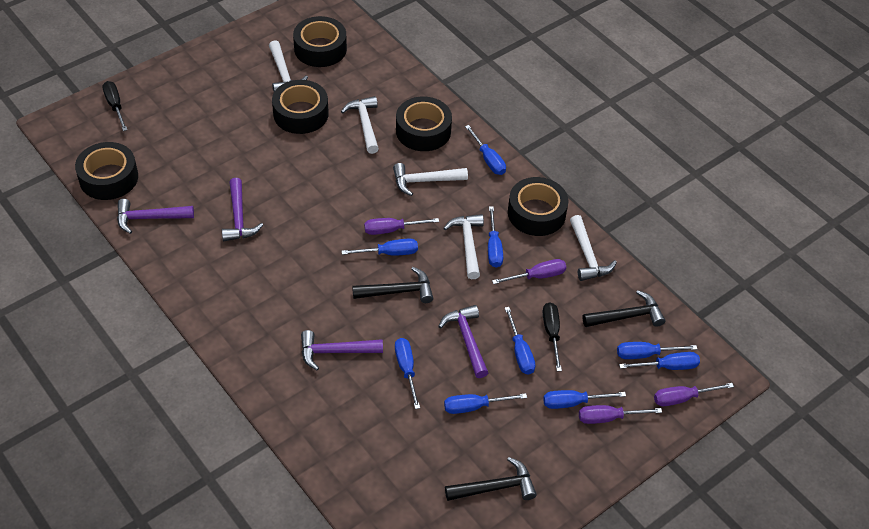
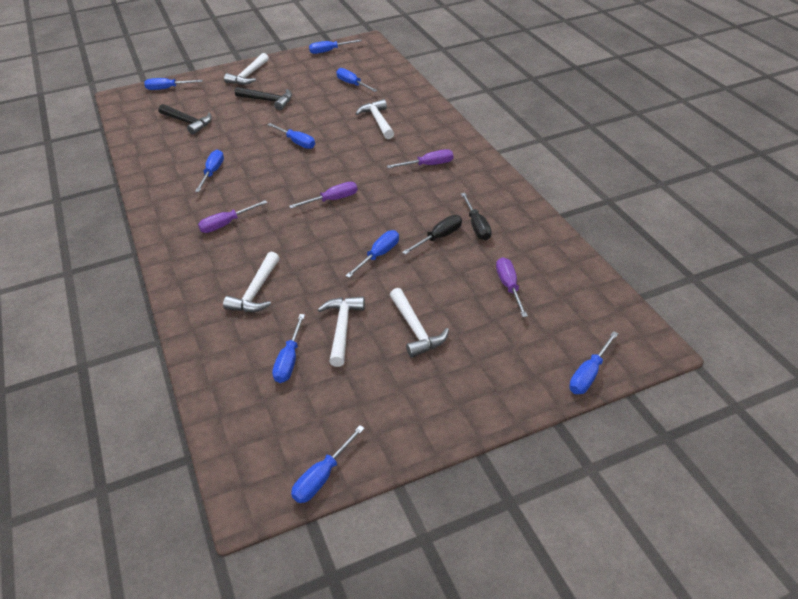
black hammer: [352,267,433,303] [445,457,537,501] [582,290,665,327] = 3 -> [159,104,212,135] [235,87,292,110] = 2
black tape: [75,142,138,200] [272,80,329,134] [293,16,347,67] [396,97,452,151] [508,177,569,236] = 5 -> none = 0
purple hammer: [117,199,194,234] [222,178,263,241] [301,330,383,370] [438,305,488,378] = 4 -> none = 0

